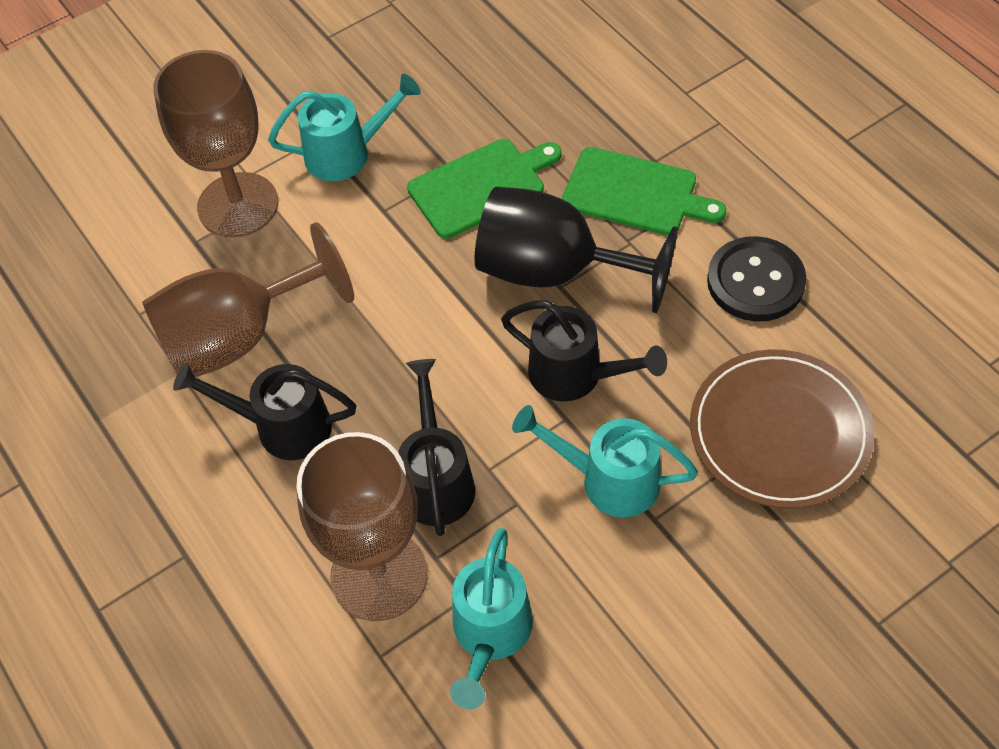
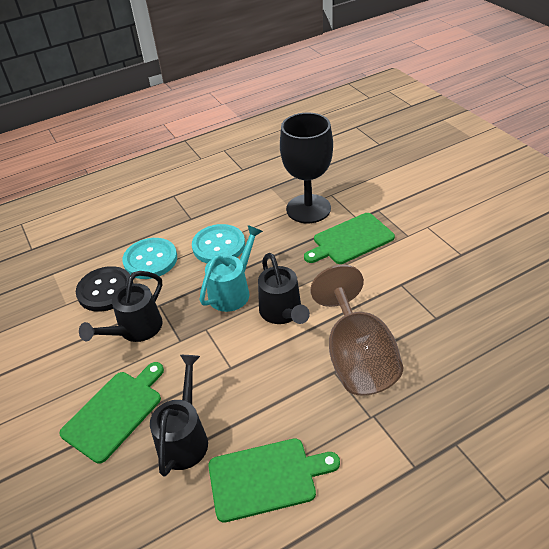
brown goblet: [142,222,354,377] [153,50,278,237] [296,432,427,621] = 3 -> [310,265,403,396] = 1
brown plate: [690,349,874,509] = 1 -> none = 0
green cutting board: [407,139,562,239] [562,147,726,235] = 2 -> [59,362,164,464] [208,438,340,523] [304,213,395,264] = 3
turquoise button: none = 0 -> [122,238,177,279] [192,224,245,263] = 2
turquoise watering can: [268,74,421,181] [450,528,533,709] [512,405,698,517] = 3 -> [199,225,263,312] = 1

